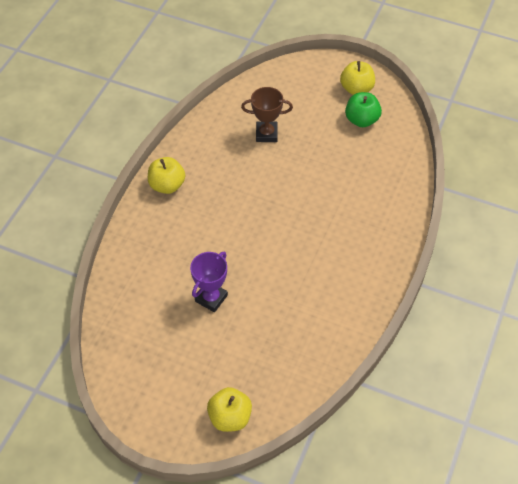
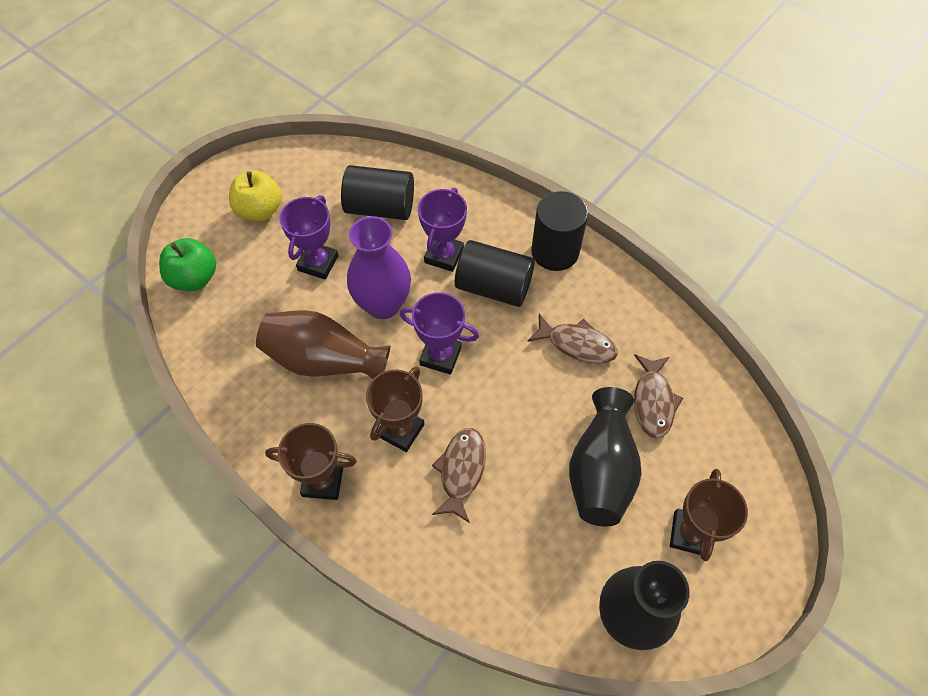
black cylinder: none = 0 -> [341,165,414,220] [455,240,535,307] [531,191,588,271] = 3
black vase: none = 0 -> [569,387,641,527] [599,561,690,650] = 2
brown fish: none = 0 -> [432,428,486,523] [527,314,618,364] [634,354,683,438] = 3
brown trophy: [241,87,293,142] = 1 -> [265,423,357,500] [366,367,424,452] [670,469,748,561] = 3
brown vase: none = 0 -> [256,310,391,379] = 1
purple trophy: [190,252,228,312] = 1 -> [279,195,338,280] [400,292,479,374] [418,188,467,272] = 3
purple vase: none = 0 -> [347,216,411,319] = 1
yellow apple: [148,157,185,194] [207,387,252,432] [340,61,375,95] = 3 -> [229,170,282,222] = 1

